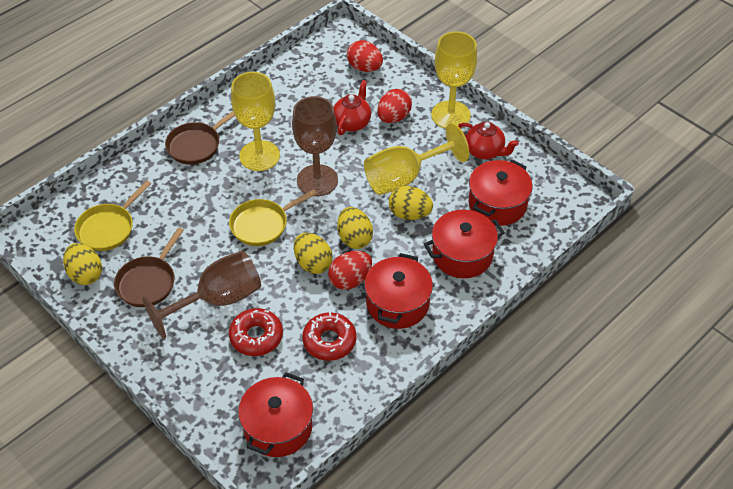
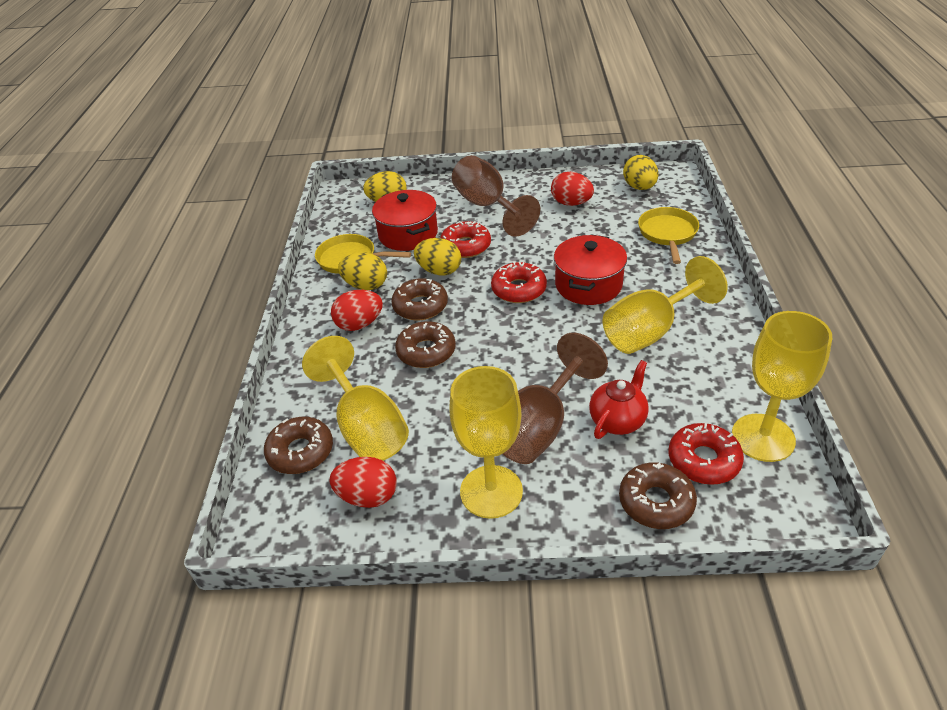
brown donut: none = 0 -> [264,417,333,474] [391,278,448,320] [395,321,456,368] [619,462,697,529] = 4
brown pan: [114,227,184,307] [165,111,235,165] = 2 -> none = 0
red donut: [229,308,283,356] [302,312,356,361] = 2 -> [440,221,491,258] [491,262,547,303] [669,423,744,485] = 3
red pot: [238,372,313,457] [364,253,433,329] [424,210,505,278] [469,160,533,226] = 4 -> [372,190,438,251] [554,234,627,305] = 2
red teapot: [334,80,371,135] [458,122,519,159] = 2 -> [589,360,649,439] = 1
yellow goblet: [231,72,280,171] [364,123,469,195] [431,31,477,129] = 3 -> [302,336,409,461] [449,366,523,519] [602,256,727,354] [732,311,832,462] = 4

